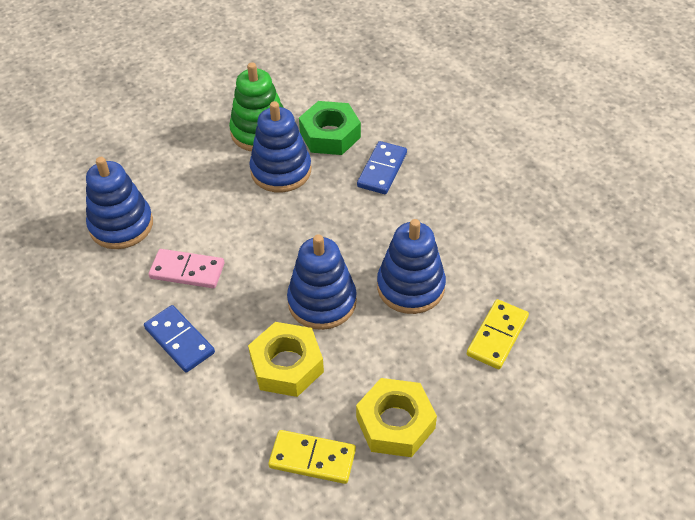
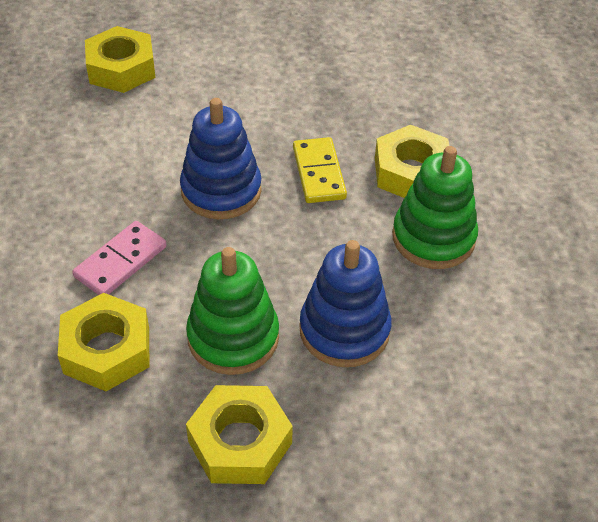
blue domino: [144,305,215,373] [357,141,407,194] = 2 -> none = 0
blue stacking toy: [86,157,153,249] [249,101,311,192] [287,234,357,330] [377,219,446,314] = 4 -> [180,98,262,219] [300,240,392,367] = 2
green nut: [299,101,361,155] = 1 -> none = 0
green stacking toy: [229,62,284,151] = 1 -> [186,247,279,375] [392,146,478,269] = 2
yellow domino: [268,430,356,484] [467,299,529,369] = 2 -> [293,137,347,203] = 1
yellow nut: [248,322,324,397] [356,378,437,457] = 2 -> [58,293,149,391] [85,26,156,93] [186,385,293,484] [375,125,449,198] = 4

